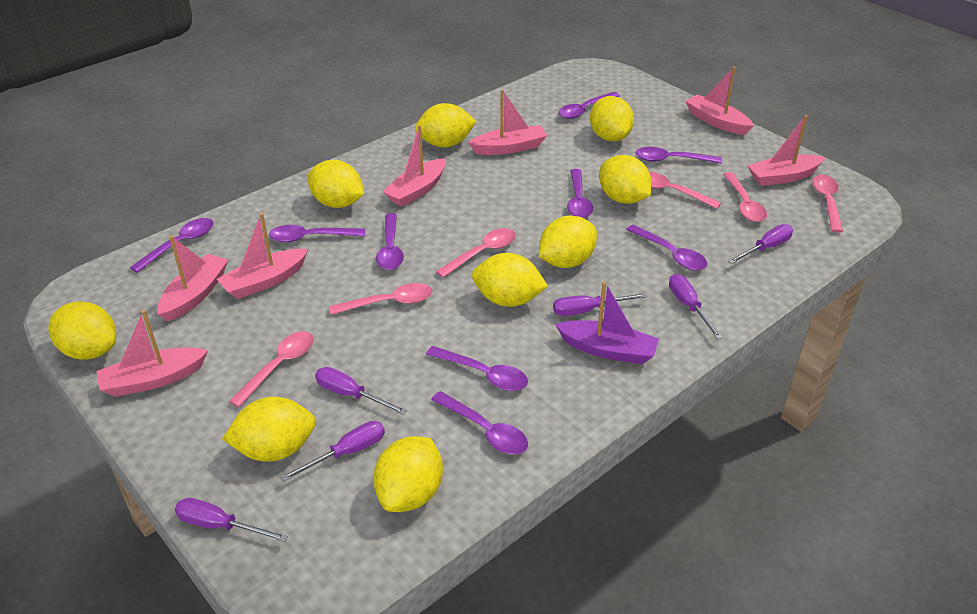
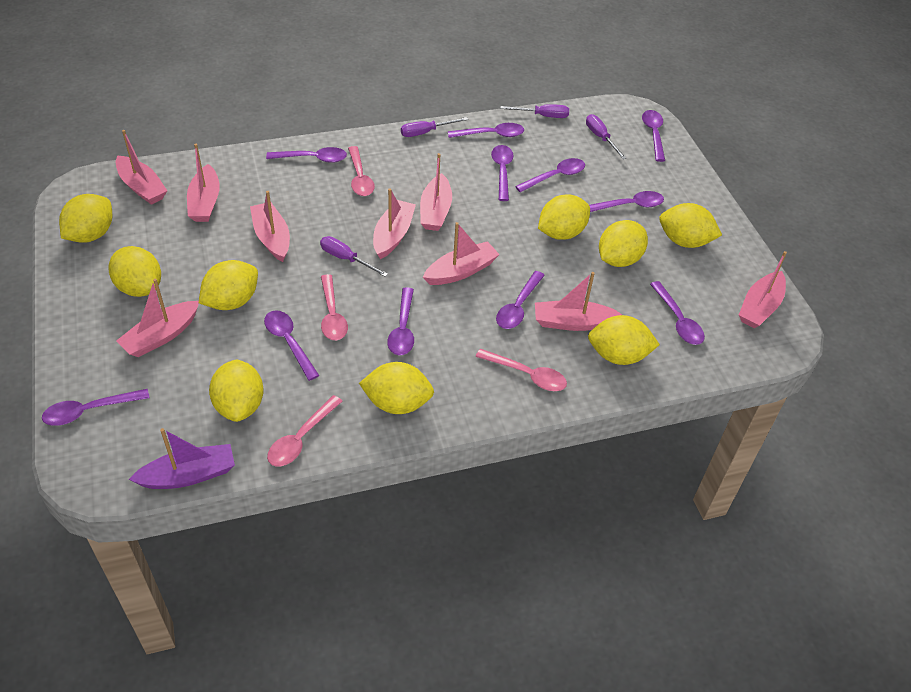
pink boat: [96,310,208,397] [157,236,228,322] [217,213,308,299] [382,125,446,207] [468,90,547,155] [685,67,754,135] [748,115,825,186] = 7 -> [116,130,167,205] [116,279,199,357] [187,144,220,222] [250,191,290,262] [373,188,416,259] [420,153,452,231] [423,222,500,285] [535,272,622,331] [739,251,787,328] = 9
pink spoon: [229,331,314,407] [329,283,432,315] [436,228,516,278] [649,172,721,209] [723,172,767,222] [812,175,843,233] = 6 -> [267,395,343,466] [321,274,348,340] [348,146,375,196] [475,349,567,391] = 4
purple screwdriver: [175,498,288,542] [280,421,385,482] [315,367,407,415] [553,293,647,316] [669,274,723,339] [728,224,793,264] = 6 -> [320,236,388,277] [401,117,468,137] [500,104,569,118] [586,114,626,159] = 4
purple spoon: [130,218,213,273] [269,225,365,242] [376,213,404,270] [426,346,528,391] [431,391,528,455] [558,92,620,119] [567,169,593,218] [626,224,707,271] [636,147,722,163] = 9 -> [42,389,150,426] [264,311,320,381] [266,147,347,163] [387,287,414,355] [448,123,524,138] [491,145,514,201] [496,271,545,329] [515,158,585,192] [589,191,664,212] [642,110,665,162] [650,281,705,345] = 11

